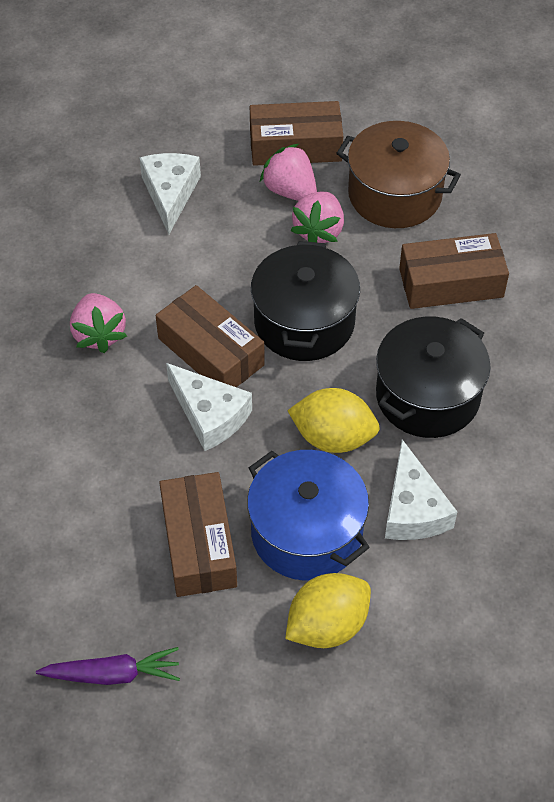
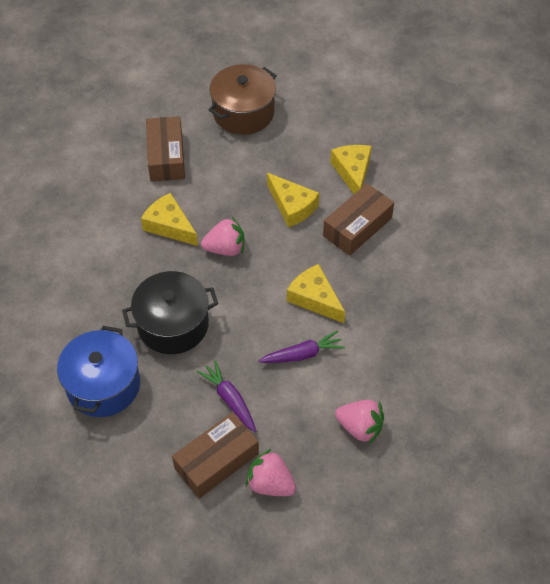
black pot: [251,241,360,361] [376,317,491,438] = 2 -> [122,271,218,354] = 1
brown box: [156,285,265,387] [159,472,237,597] [250,101,343,166] [399,233,509,309] = 4 -> [146,116,185,182] [172,412,259,498] [323,184,394,256] = 3
purple carrot: [36,647,180,685] = 1 -> [197,360,256,432] [258,330,345,363] = 2
white cheese: [139,153,201,234] [166,363,252,451] [385,439,457,540] = 3 -> none = 0
yellow cheese: none = 0 -> [141,193,198,246] [267,173,320,228] [287,264,345,323] [330,145,372,194] = 4
yellow lemon: [285,573,371,648] [287,388,380,453] = 2 -> none = 0

